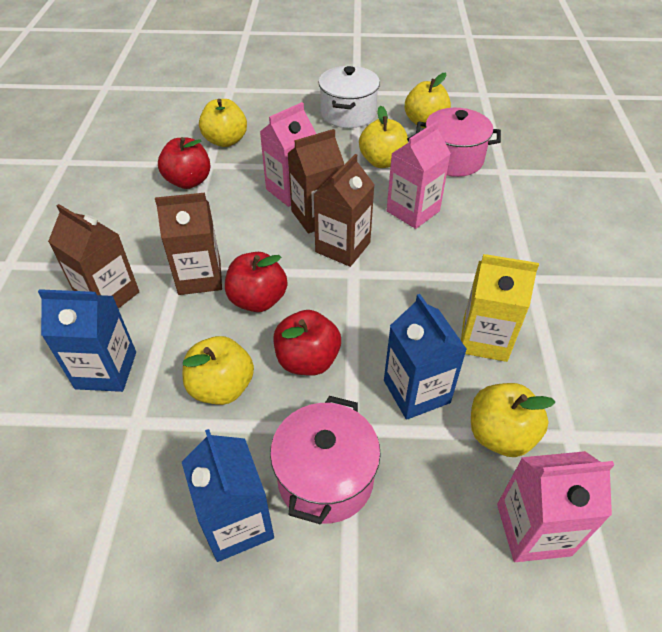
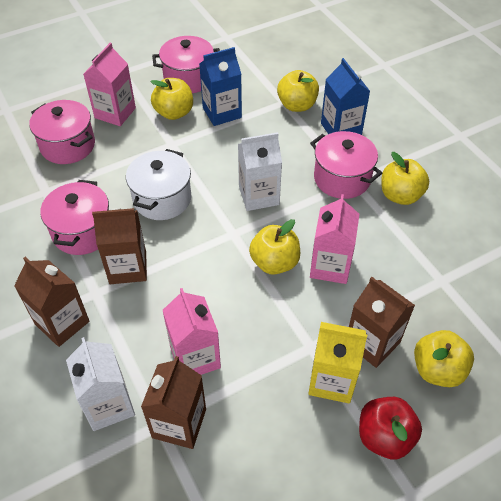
blue carton: [38,289,136,392] [182,429,274,562] [384,294,467,420] = 3 -> [199,47,242,126] [321,58,370,135] = 2
pink pot: [270,396,381,525] [416,108,501,177] = 2 -> [29,100,95,164] [40,180,109,255] [152,36,220,93] [310,131,382,199] = 4
red apple: [158,137,211,189] [225,252,287,312] [274,310,341,376] = 3 -> [359,397,422,460] = 1
white carton: none = 0 -> [66,337,135,431] [238,132,282,211] = 2

